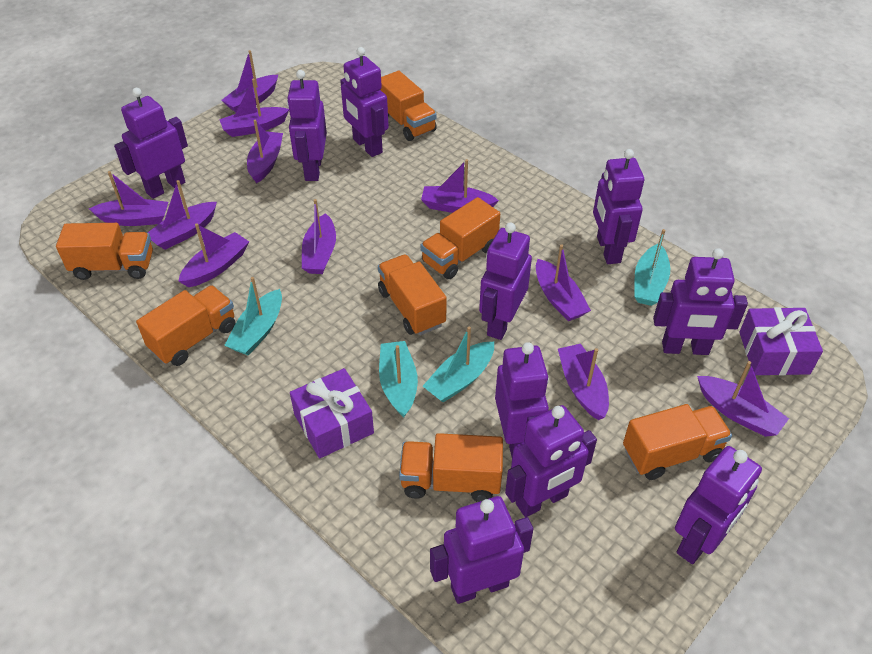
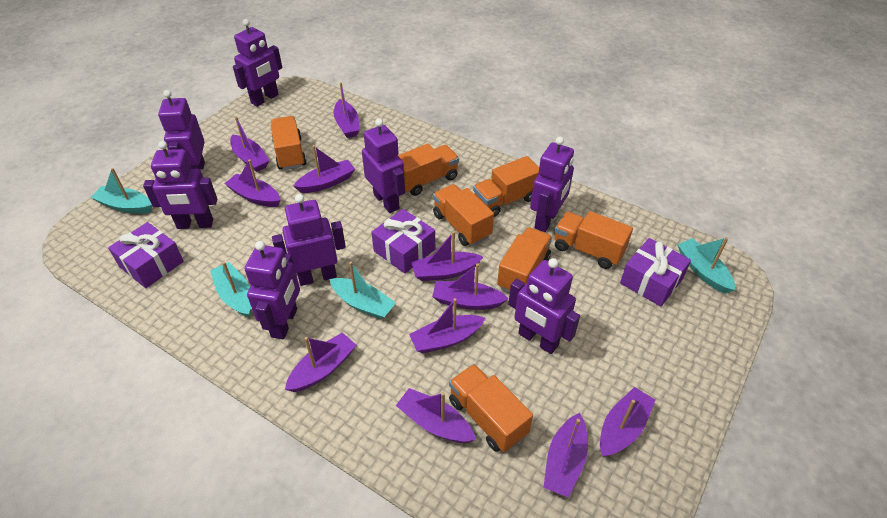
purple gift: [290,368,374,459] [739,307,823,375] = 2 -> [108,222,184,288] [371,209,435,274] [620,238,691,306] = 3
purple robot: [114,88,188,199] [287,70,327,181] [340,47,389,157] [430,496,533,604] [479,223,532,340] [495,342,549,456] [505,405,597,517] [593,149,644,264] [653,248,748,355] [675,446,762,564] = 10 -> [143,141,217,229] [158,90,205,169] [233,19,282,107] [245,241,300,339] [272,194,346,286] [362,118,405,213] [508,258,580,354] [530,137,574,232] = 8

